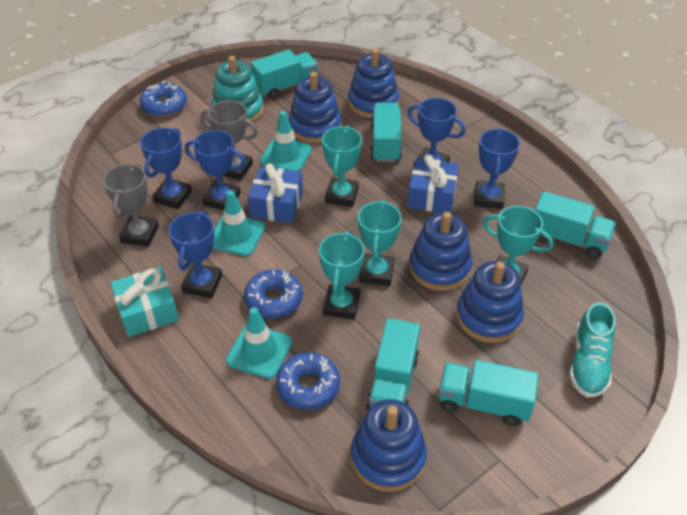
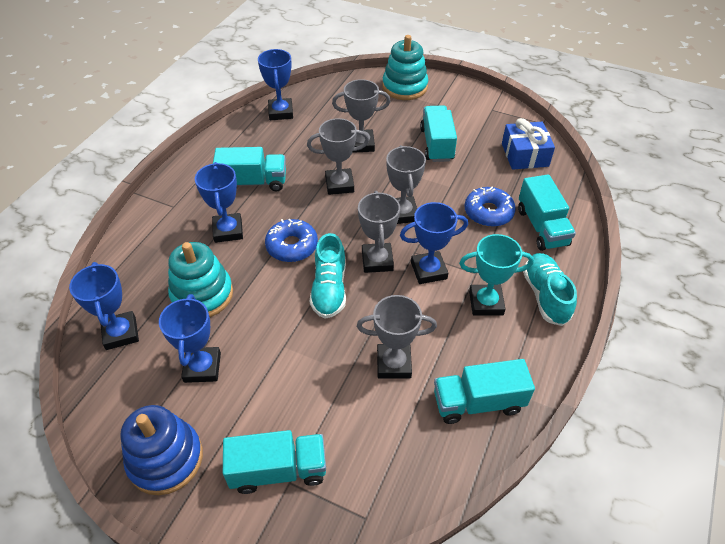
blue donut: [140,81,187,117] [244,269,303,319] [276,352,340,410] = 3 -> [265,219,318,262] [464,187,516,227] = 2
blue gift: [248,163,303,223] [408,154,459,213] = 2 -> [502,118,555,170] = 1
blue stacking toy: [289,72,341,143] [348,48,399,118] [351,399,427,492] [409,212,472,291] [456,261,524,343] = 5 -> [120,405,203,495] = 1
grey trophy: [103,163,159,247] [200,100,258,180] = 2 -> [307,118,369,195] [332,79,391,153] [357,295,437,378] [358,191,400,273] [386,145,426,224] = 5
turquoise gift: [111,267,179,337] = 1 -> none = 0
turquoise shoe: [569,302,616,397] = 1 -> [310,233,346,319] [523,253,577,326] = 2
turquoise stacking toy: [212,56,264,125] = 1 -> [168,242,233,317] [382,35,428,100] = 2
turquoise traffic cone: [212,190,265,256] [226,307,292,379] [260,111,312,172] = 3 -> none = 0
turquoise trophy: [319,231,365,320] [322,126,362,207] [358,200,402,286] [483,206,554,284] = 4 -> [459,234,534,316] = 1

